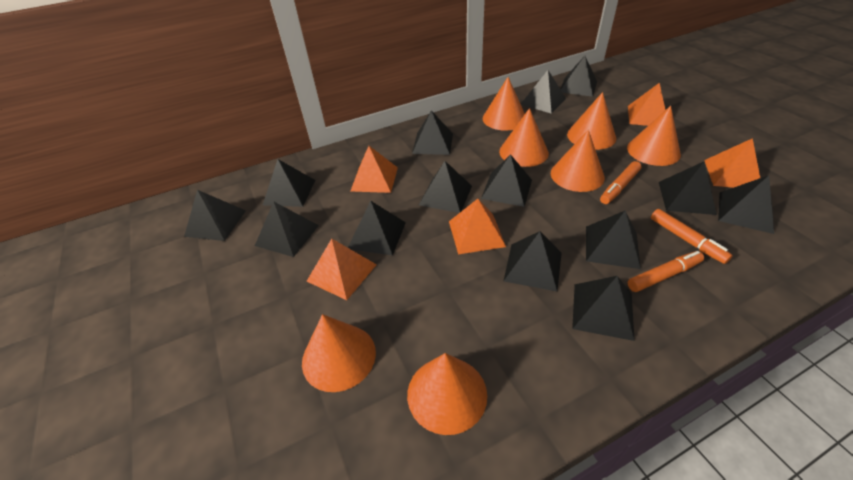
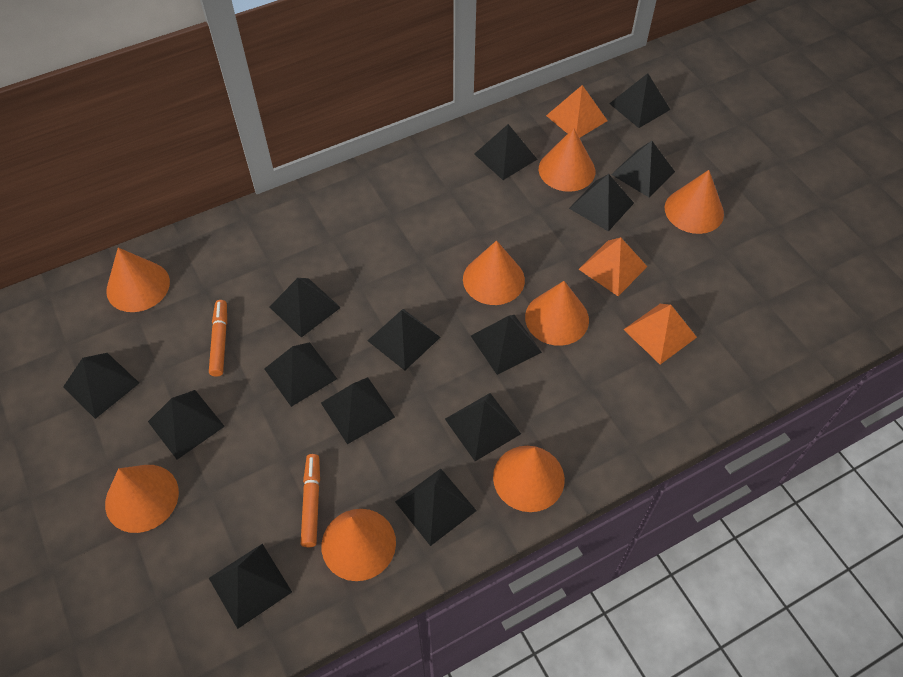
orange cone: [302,314,376,392] [407,353,487,435] [483,77,525,131] [499,108,549,167] [551,130,605,192] [567,92,616,150] [627,106,681,166] = 7 -> [105,465,179,533] [106,248,170,312] [321,509,396,581] [463,240,525,305] [493,446,565,512] [525,281,589,346] [539,128,595,192] [665,170,724,234] = 8
orange marker: [600,161,642,204] [628,251,704,292] [651,209,733,264] = 3 -> [209,300,227,377] [301,454,320,547] = 2
orange pyramid: [307,239,377,300] [351,146,398,193] [449,199,506,254] [628,83,666,126] [704,138,760,188] = 5 -> [546,85,608,138] [579,237,648,296] [623,304,697,364] = 3

